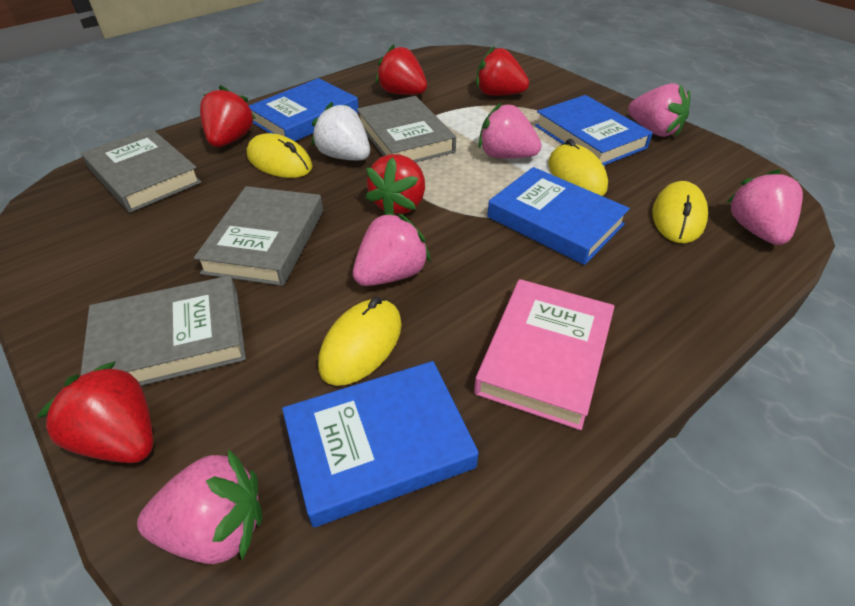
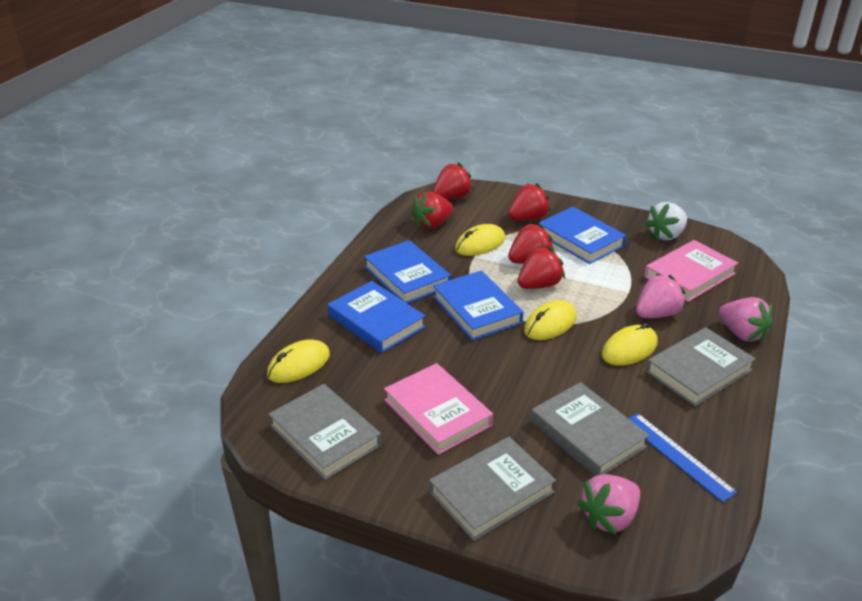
blue ruler: none = 0 -> [628,413,737,502] = 1
pink book: [474,279,615,430] = 1 -> [384,363,493,455] [644,240,738,302] = 2
pink strawberry: [137,449,262,564] [353,212,431,286] [479,103,542,158] [628,83,690,137] [726,169,803,245] = 5 -> [577,474,640,535] [636,274,686,318] [719,297,773,342] = 3

